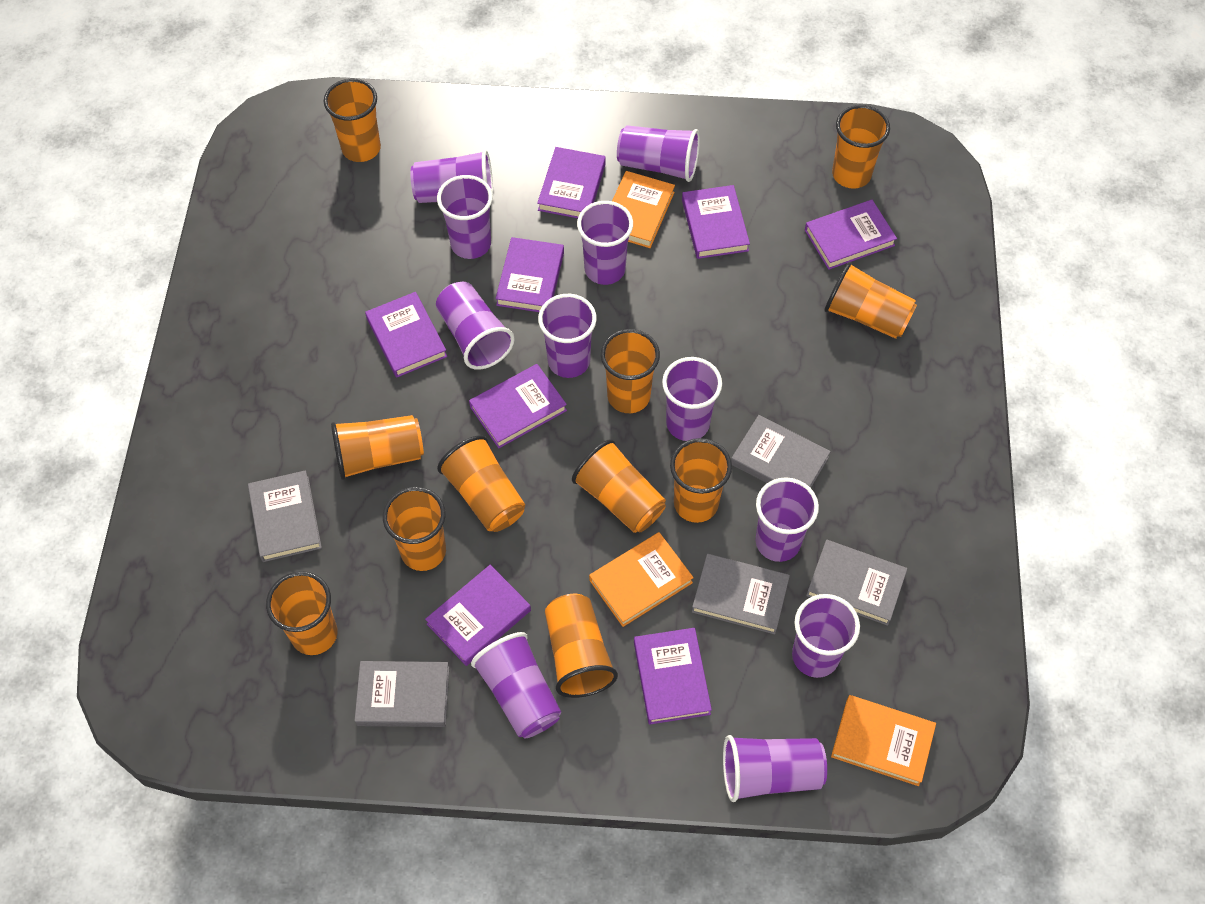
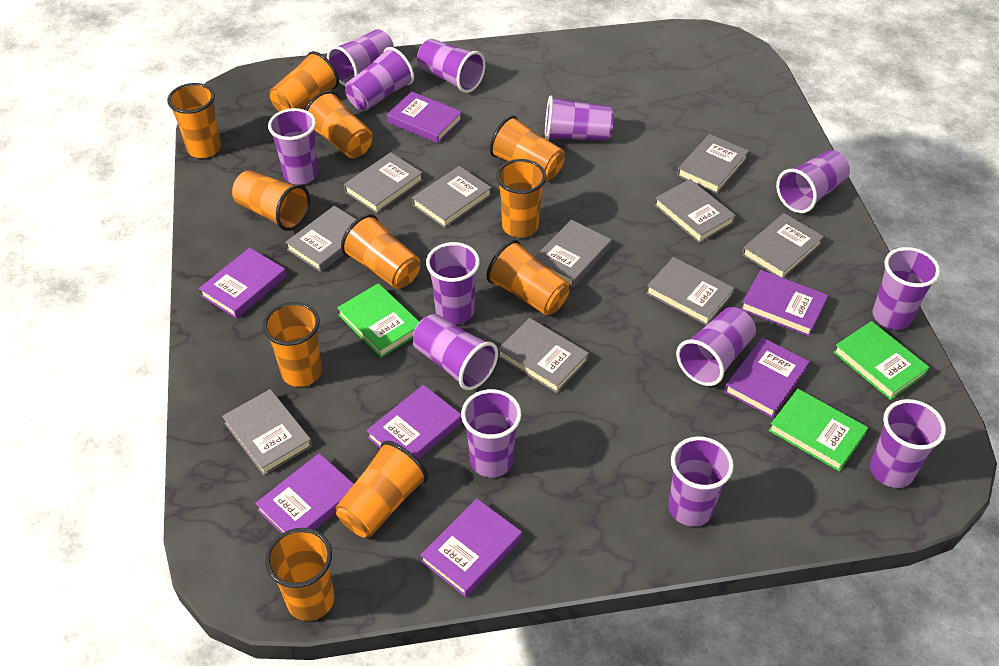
green book: none = 0 -> [337,283,419,358] [769,389,868,472] [833,321,930,400] = 3
grey book: [248,470,322,562] [355,661,449,727] [692,554,790,634] [731,415,831,488] [806,540,908,626] = 5 -> [222,389,312,475] [285,206,356,272] [344,152,423,213] [412,166,492,228] [498,318,589,393] [535,220,612,288] [646,257,734,325] [654,179,736,243] [677,134,749,194] [742,213,824,278] = 10
orange book: [589,532,694,627] [612,171,675,248] [831,695,936,786] = 3 -> none = 0
purple book: [365,292,447,378] [425,565,531,666] [469,364,567,448] [495,237,564,312] [537,147,606,218] [634,628,712,725] [682,185,750,259] [805,200,897,270] = 8 -> [199,248,287,319] [255,453,354,534] [366,385,462,459] [387,91,462,143] [420,499,522,597] [724,337,810,418] [741,270,828,336] = 7
purple cup: [410,150,493,203] [436,282,515,370] [437,175,493,259] [471,632,561,738] [538,294,597,378] [577,201,633,285] [617,125,700,182] [662,357,722,441] [723,735,827,802] [756,477,819,562] [792,594,860,678] = 11 -> [268,108,318,185] [327,29,394,86] [345,47,414,111] [413,314,498,390] [417,39,485,93] [426,242,480,324] [461,389,521,477] [545,96,614,141] [668,436,734,526] [676,307,756,386] [776,150,850,213] [870,399,946,488] [872,247,940,330] = 13

